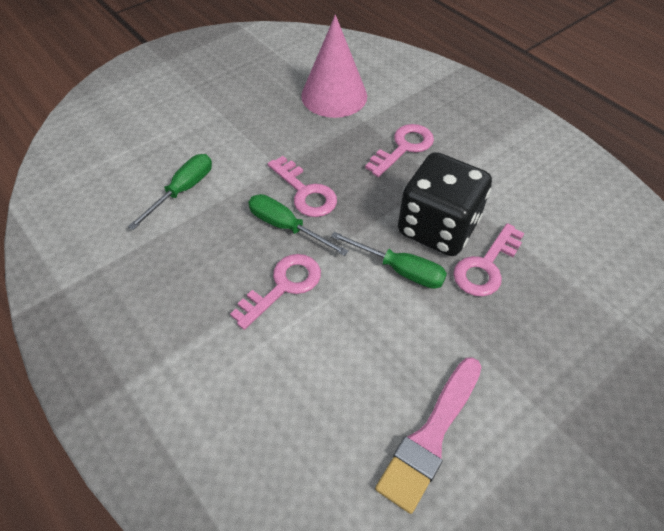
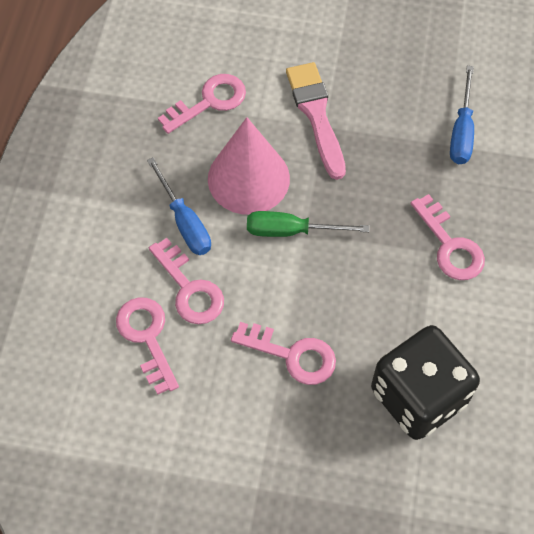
blue screwdriver: none = 0 -> [147,157,211,255] [450,66,474,164] = 2
green screwdriver: [128,154,212,230] [248,194,349,256] [331,232,447,289] = 3 -> [247,211,369,237] = 1
pink key: [230,254,321,330] [268,156,337,217] [365,124,434,177] [453,223,524,296] = 4 -> [116,297,179,395] [149,238,224,324] [158,74,246,134] [231,322,336,385] [410,194,485,280] = 5

